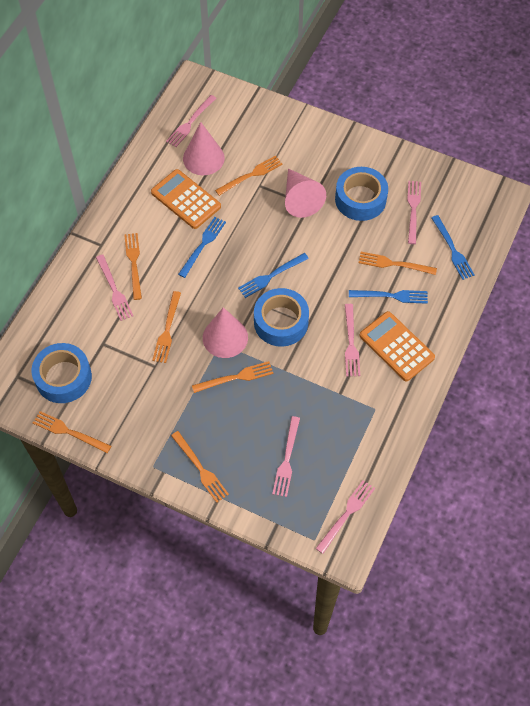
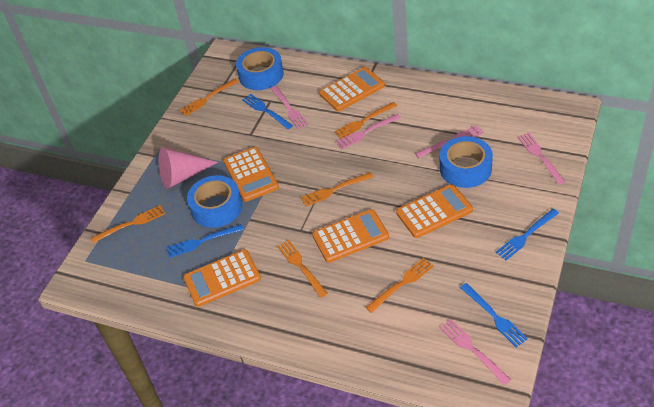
orange calculator: [151,169,221,229] [360,311,435,381] = 2 -> [183,250,261,307] [223,147,279,202] [312,209,389,263] [319,67,385,111] [396,184,473,238] = 5
orange fork: [33,411,111,453] [124,233,142,300] [152,291,181,363] [171,431,229,503] [192,361,273,393] [215,155,283,196] [358,252,437,275] = 7 -> [91,205,165,243] [179,79,239,116] [277,240,328,298] [301,172,373,206] [334,102,397,139] [365,258,434,313] = 6
pink cone: [183,122,225,175] [203,307,248,358] [285,168,326,218] = 3 -> [159,147,218,189] = 1
pink fork: [96,254,133,321] [166,95,216,147] [272,416,300,497] [315,480,375,554] [345,304,360,376] [407,181,421,244] = 6 -> [271,86,309,129] [335,114,401,150] [415,125,484,158] [440,320,511,385] [517,132,566,185] = 5

